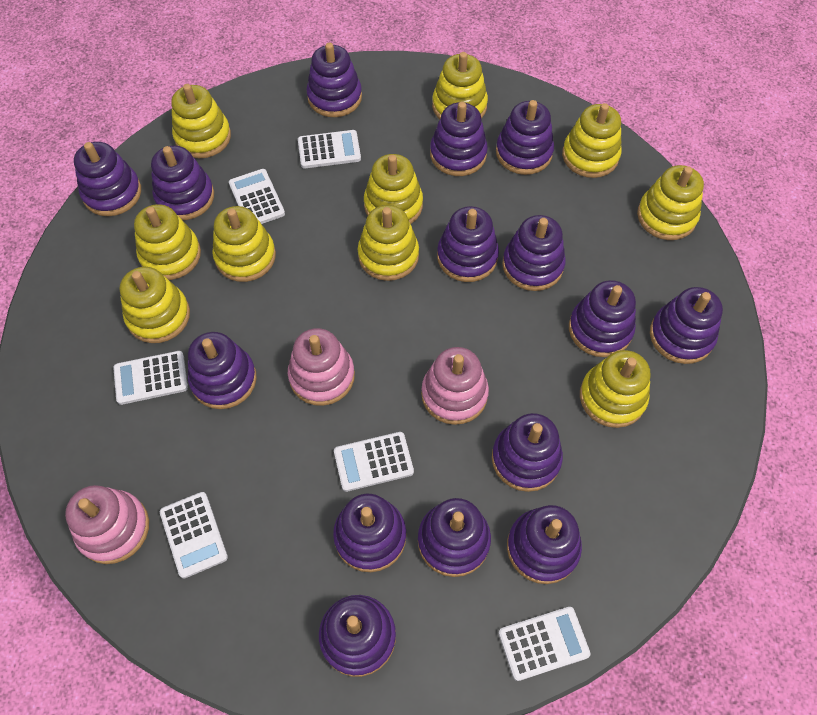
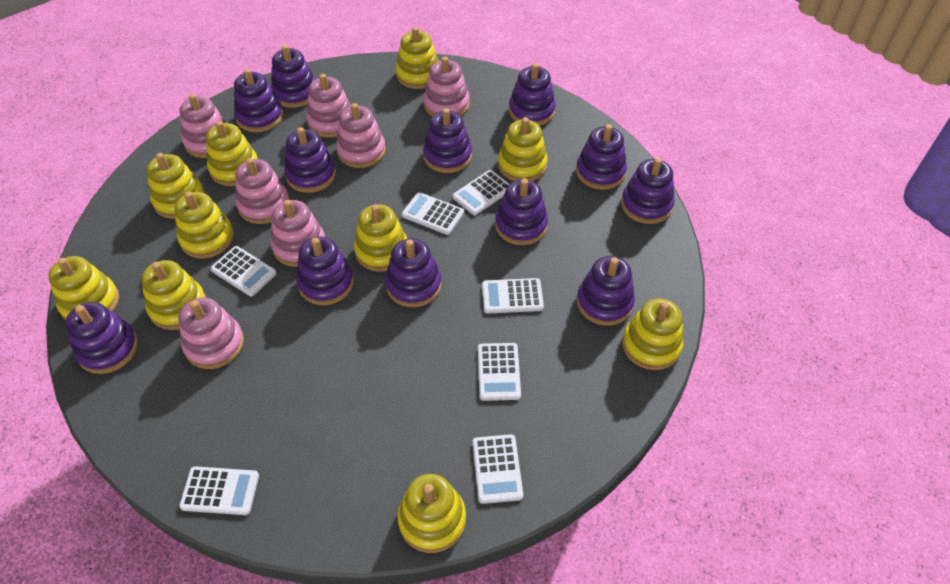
pink stacking toy: [65,485,149,564] [288,328,355,406] [421,347,489,425] = 3 -> [178,297,244,369] [179,94,227,158] [235,158,290,224] [271,200,325,267] [306,74,351,138] [336,103,386,168] [423,57,470,116] = 7
purple stacking toy: [74,142,141,216] [151,146,214,220] [188,332,257,409] [306,43,362,117] [319,595,396,677] [333,494,406,572] [418,498,491,577] [430,102,488,176] [437,206,499,282] [492,413,563,492] [496,100,554,175] [502,215,566,291] [507,505,582,584] [569,280,636,357] [650,287,723,364] = 15 -> [65,302,138,374] [234,69,283,132] [271,45,315,108] [284,127,336,193] [296,237,354,305] [385,238,442,307] [423,108,472,173] [495,179,548,245] [509,63,556,126] [576,124,627,190] [577,256,635,326] [621,158,674,224] = 12
white calculator: [113,351,188,405] [160,492,228,578] [229,169,285,224] [298,130,361,168] [334,432,414,492] [499,607,591,681] = 6 -> [179,466,259,515] [211,246,277,296] [402,192,464,235] [453,170,509,215] [473,434,523,504] [478,343,521,401] [482,278,544,314] = 7

